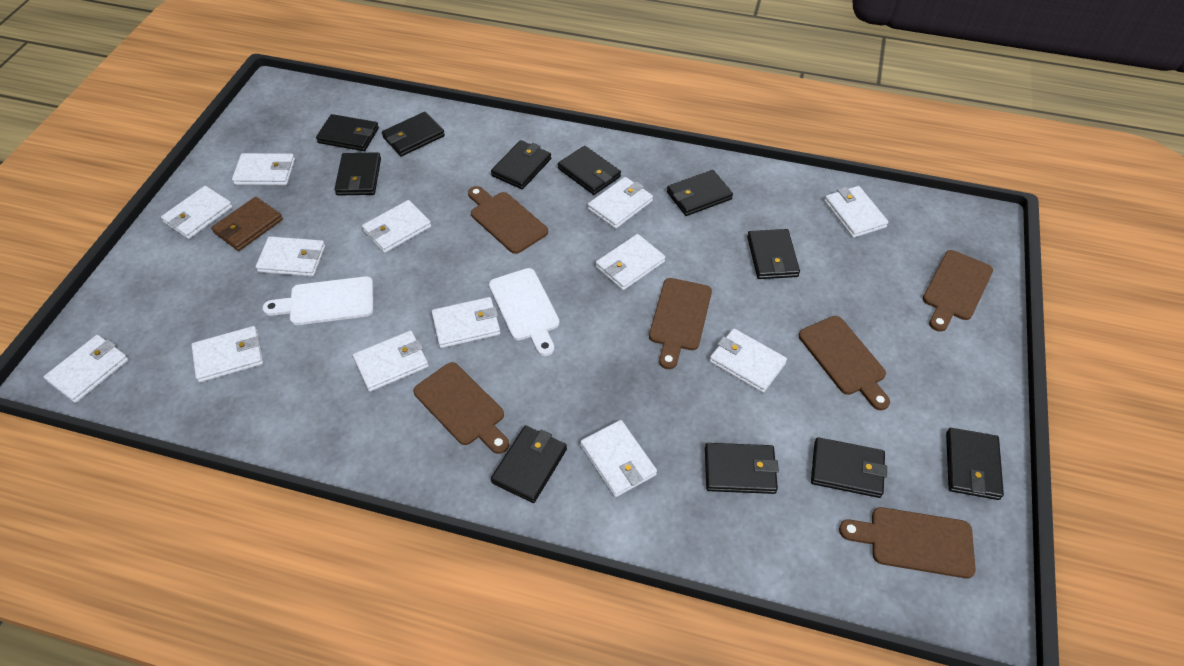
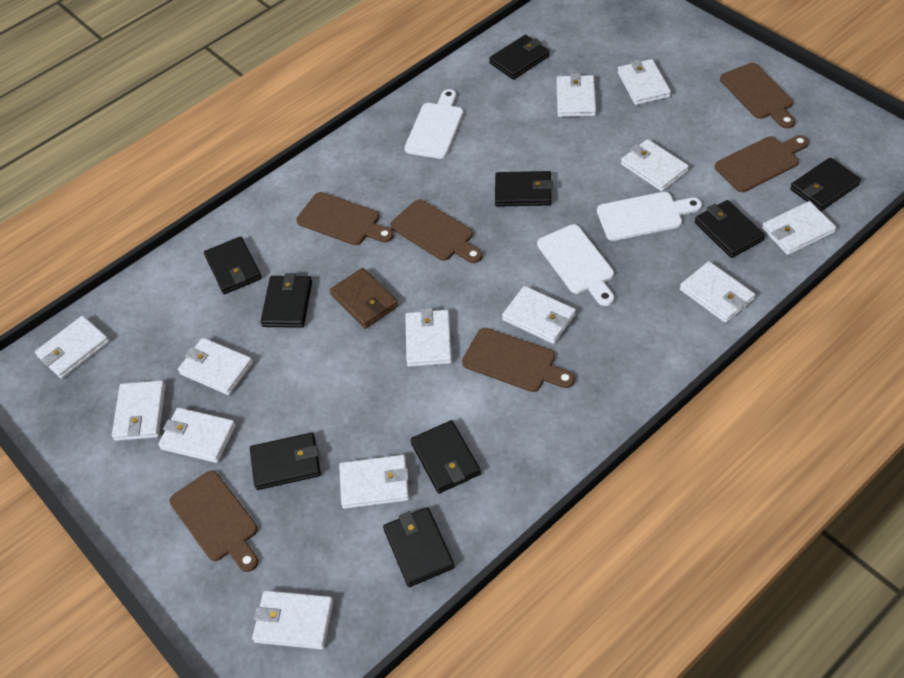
black wallet: [316,114,379,151] [334,152,381,196] [382,112,445,156] [491,140,551,189] [491,426,567,503] [558,146,621,195] [667,170,733,216] [705,443,779,494] [747,229,800,279] [811,437,887,498] [946,428,1004,500] = 11 -> [204,236,262,294] [250,433,321,490] [261,273,312,328] [383,507,455,587] [410,420,481,493] [489,35,550,80] [495,171,553,207] [695,200,765,258] [790,157,861,211] = 9
white cutting board: [262,276,374,325] [489,268,560,356] = 2 -> [405,89,463,159] [537,224,614,306] [597,192,702,241] = 3

